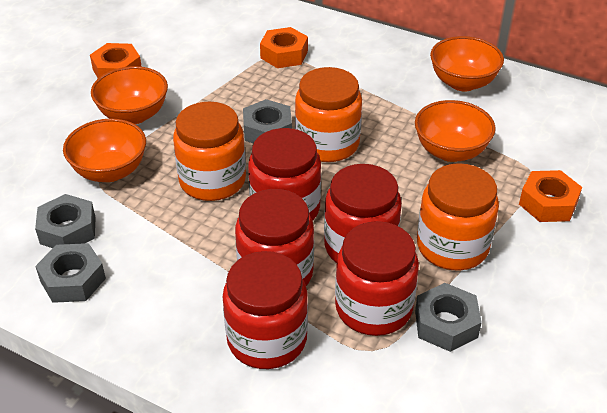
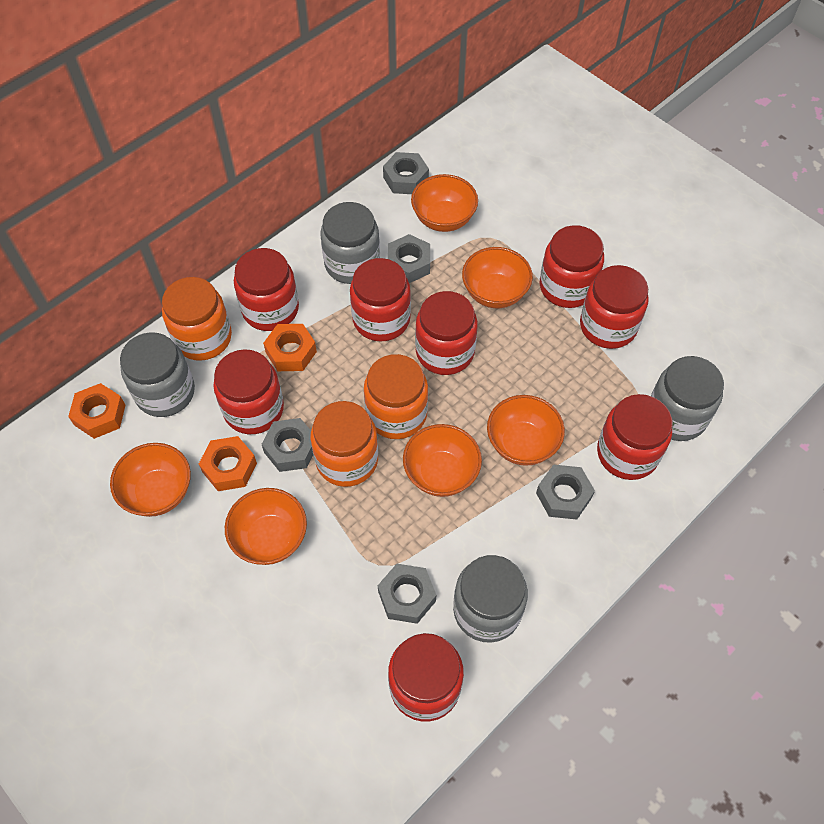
grey jar: none = 0 -> [120,332,195,417] [320,202,380,284] [453,555,528,643] [651,356,724,441] = 4
grey nut: [35,194,96,248] [35,243,106,303] [243,99,292,144] [415,283,482,352] = 4 -> [262,418,313,472] [378,564,436,624] [383,152,429,194] [388,234,430,283] [536,465,595,519] = 5
orange bowl: [63,119,146,182] [91,66,168,124] [415,100,496,162] [430,36,504,92] = 4 -> [110,443,191,517] [225,488,307,565] [403,424,482,497] [411,174,478,232] [462,247,533,308] [487,395,565,466] = 6
red jar: [223,251,308,369] [235,189,314,286] [248,128,321,221] [324,164,402,263] [335,221,419,336] = 5 -> [213,349,284,434] [234,248,299,331] [350,258,411,342] [388,633,464,722] [415,291,478,375] [540,225,604,308] [580,265,649,349] [597,394,673,480] = 8

